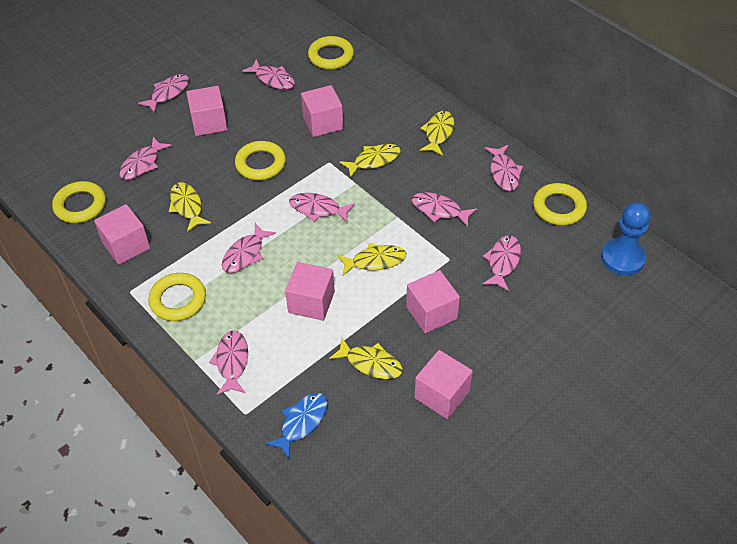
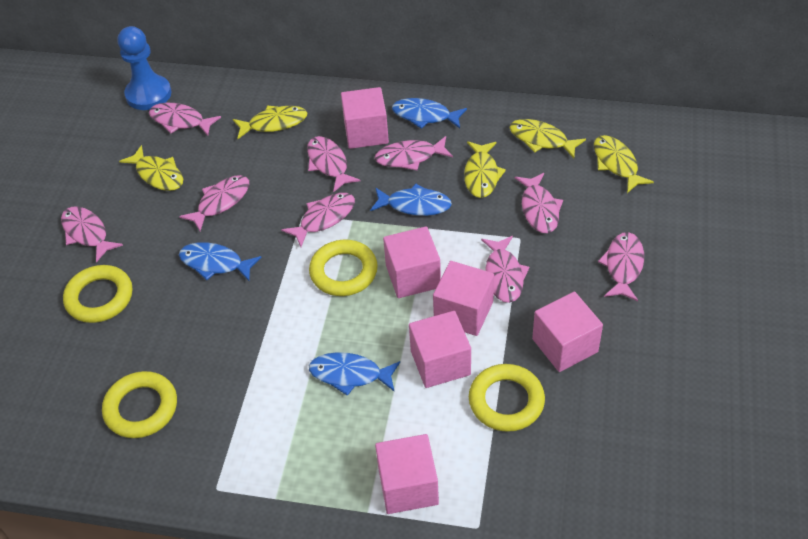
blue fish: [265,393,328,459] = 1 -> [179,242,262,281] [309,352,400,396] [370,183,452,216] [392,98,467,129] = 4
yellow ring: [52,181,106,223] [148,273,206,321] [235,141,286,180] [308,36,354,70] [533,183,587,226] = 5 -> [63,265,132,323] [102,371,177,438] [309,240,378,296] [469,364,545,432] = 4

